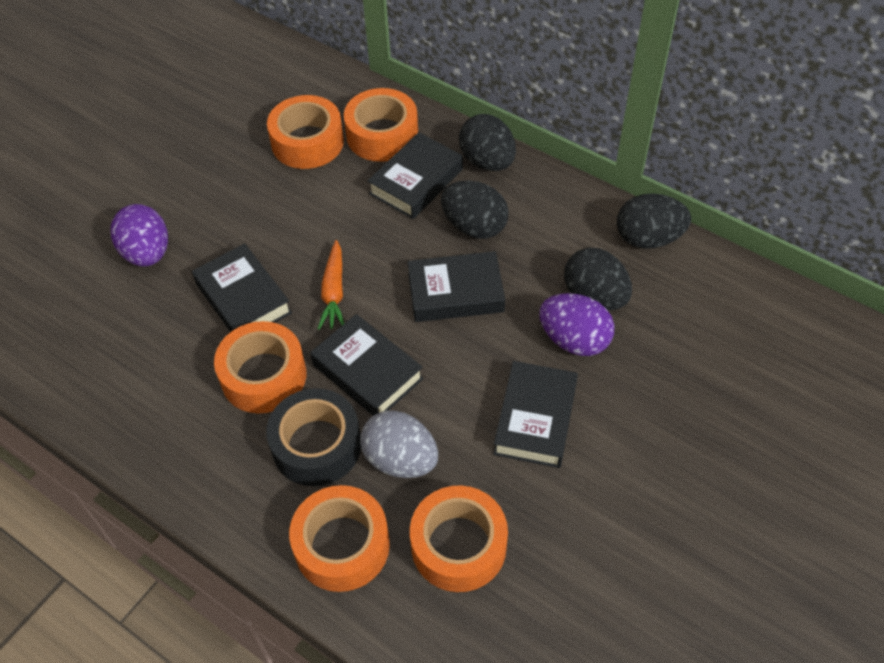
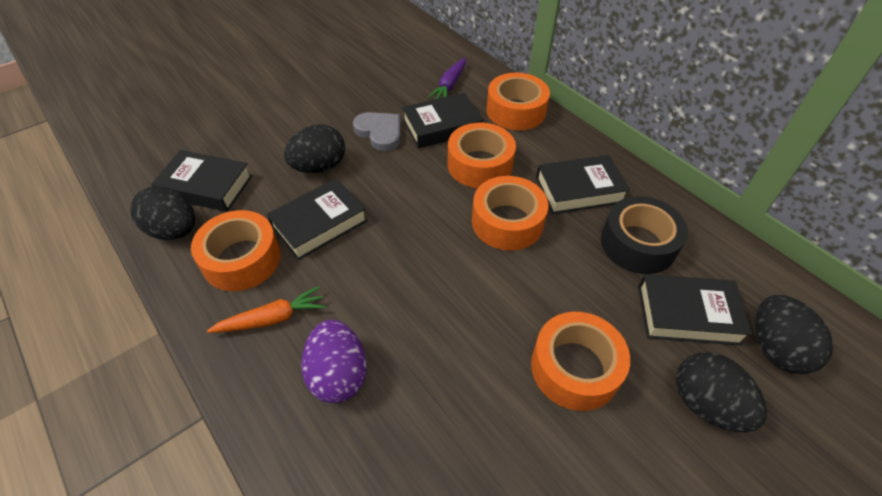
grey egg: [360,410,438,478] = 1 -> none = 0
grey heart: none = 0 -> [353,112,400,151] = 1
purple carrot: none = 0 -> [427,57,466,99] = 1
purple egg: [111,204,168,267] [539,293,614,356] = 2 -> [301,319,367,403] = 1

